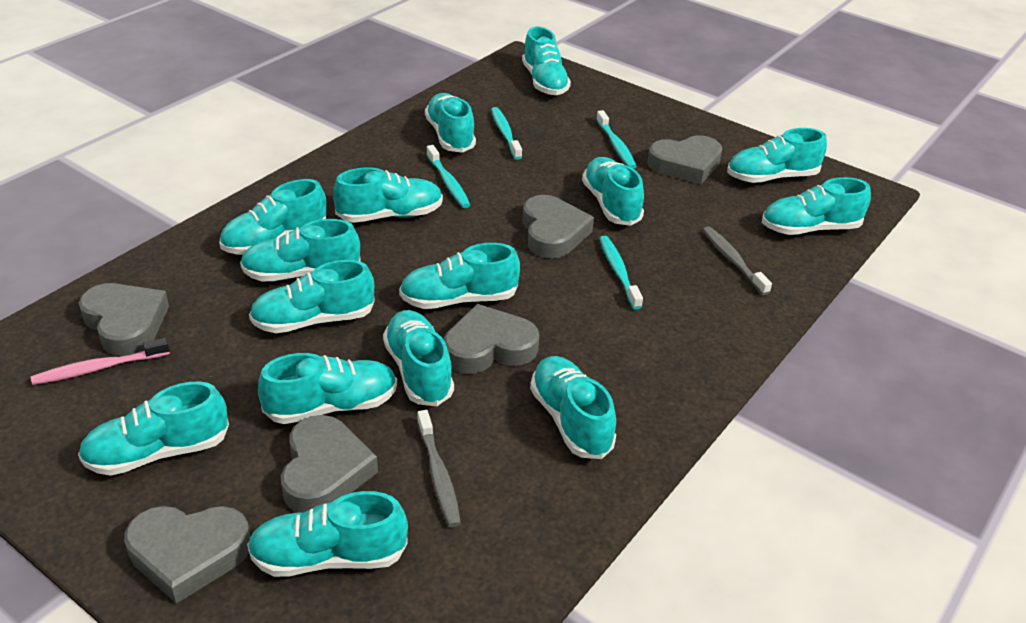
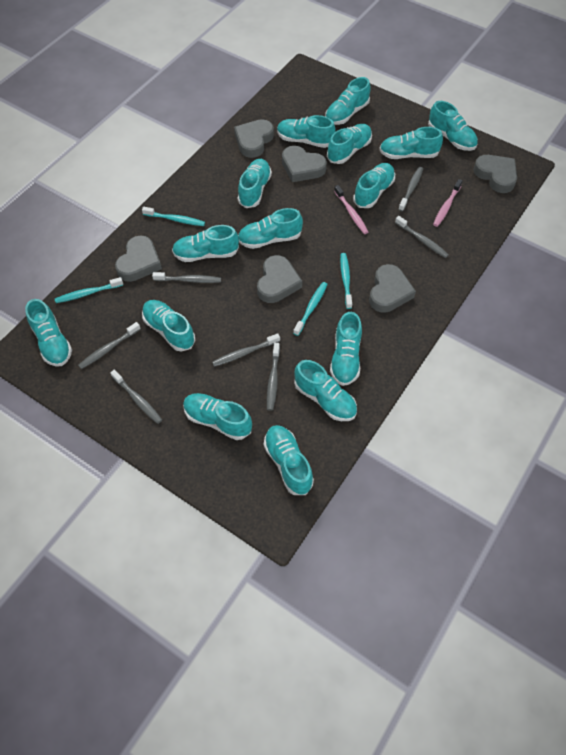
grey toothbrush: [417,410,461,528] [703,227,772,295] = 2 -> [78,322,140,369] [110,370,162,424] [152,272,221,283] [212,333,280,367] [267,343,280,411] [395,216,449,258] [398,167,423,211] = 7
pink toothbrush: [31,338,170,385] = 1 -> [334,185,368,234] [433,179,463,227] = 2

